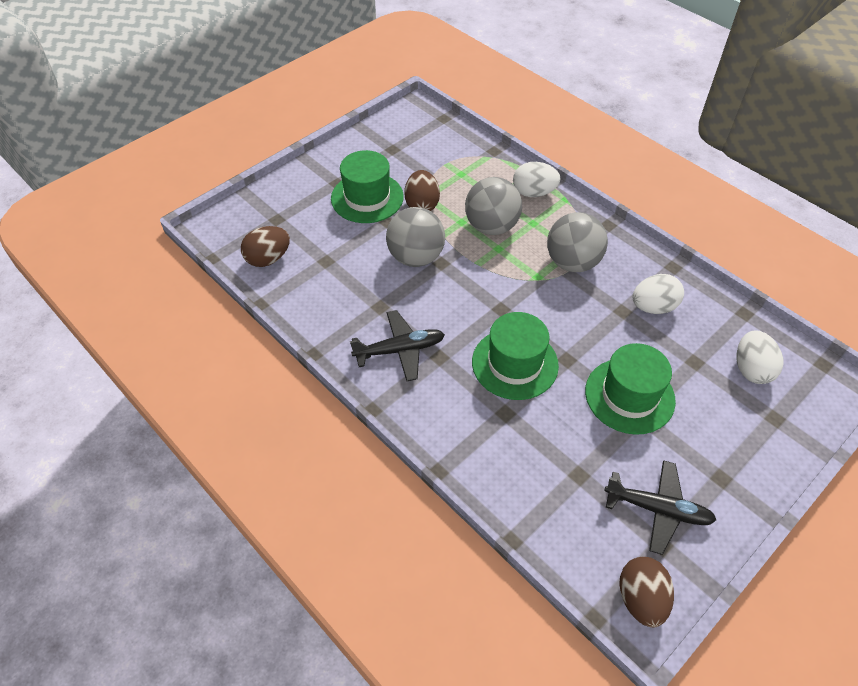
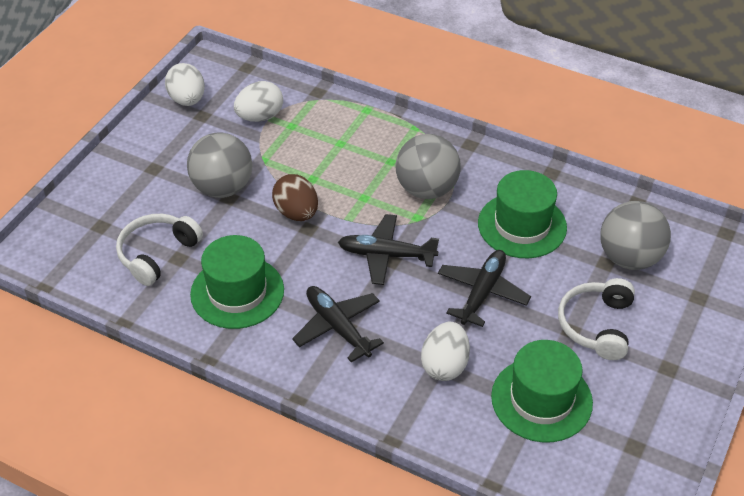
black plane: [350,310,445,381] [604,460,716,555] = 2 -> [292,286,384,362] [338,214,439,285] [438,250,531,327] = 3
brown egg: [241,226,290,267] [404,170,440,211] [619,557,674,628] = 3 -> [272,174,318,221] = 1
white headphones: none = 0 -> [116,214,203,286] [558,278,635,360] = 2

